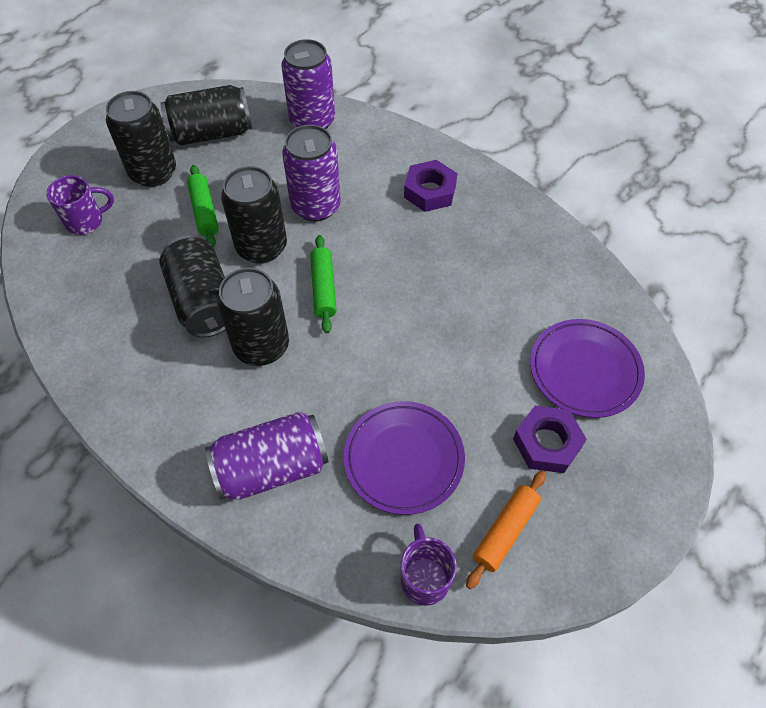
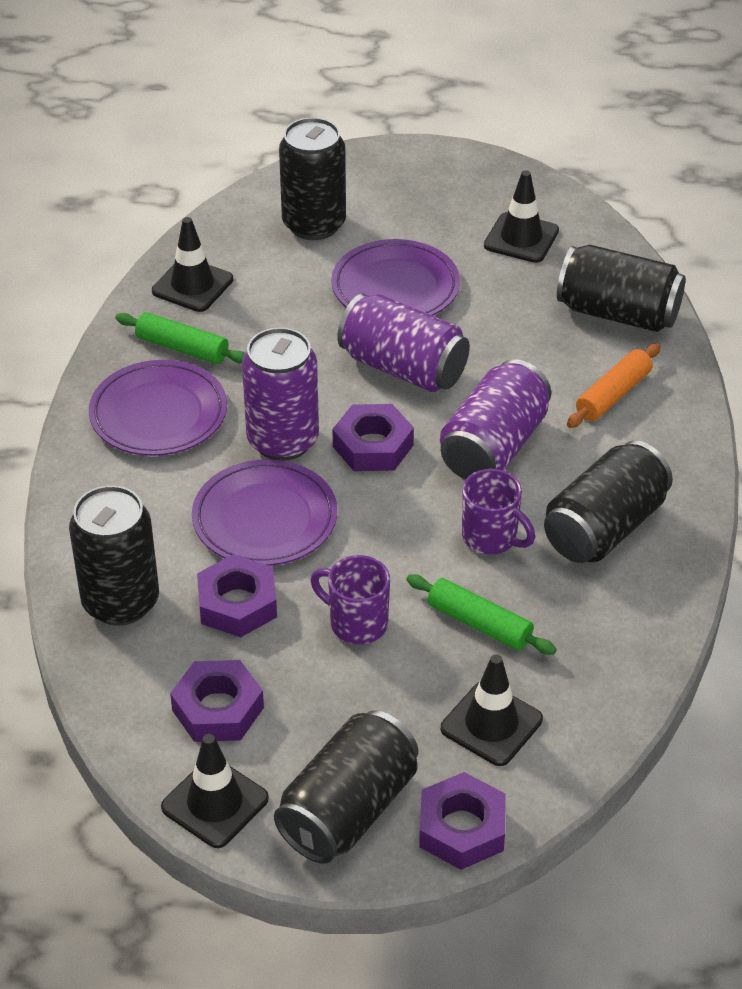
black traffic cone: none = 0 -> [152,217,233,312] [161,734,269,848] [441,654,543,766] [484,170,559,263] = 4
purple nut: [404,160,457,212] [513,406,587,473] = 2 -> [170,660,264,742] [197,554,277,637] [332,404,414,471] [419,772,506,870] = 4
purple plate: [344,401,465,515] [530,319,645,418] = 2 -> [89,360,227,456] [192,459,337,566] [331,239,460,316] = 3

